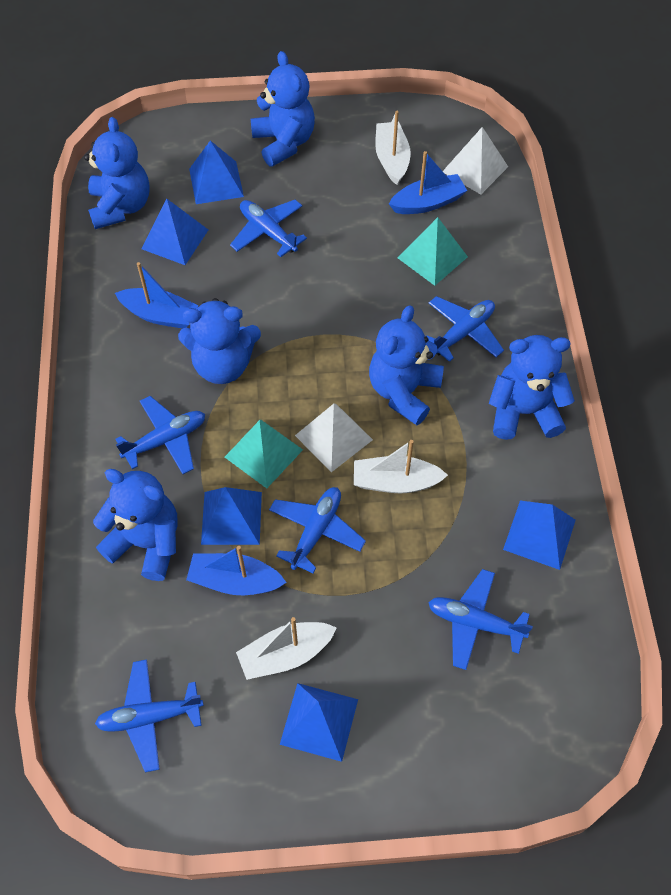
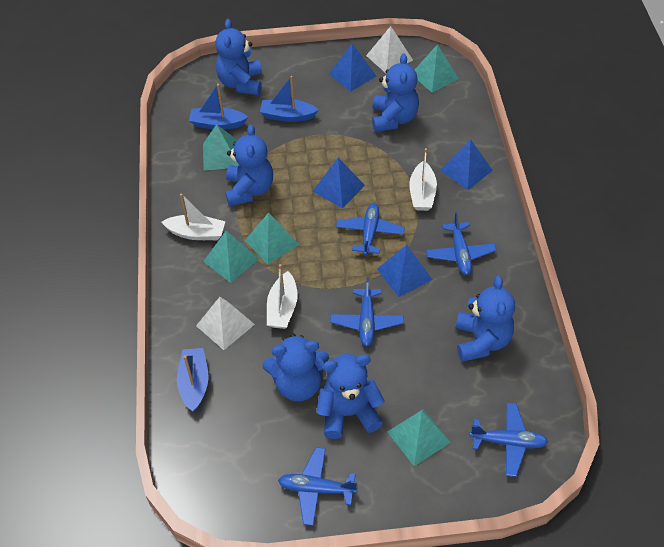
blue plane: [95,659,204,772] [115,396,205,474] [230,200,307,257] [269,487,366,573] [426,296,504,362] [428,569,533,670] = 6 -> [278,447,357,526] [330,278,404,346] [336,203,405,255] [426,212,497,275] [470,403,548,477] = 5
blue pyramid: [141,199,208,265] [189,141,244,204] [201,487,262,545] [280,683,358,762] [503,501,576,570] = 5 -> [312,158,365,208] [329,43,376,92] [377,245,433,297] [440,139,493,190] = 4
turquoise pyramid: [225,420,303,488] [398,217,468,286] = 2 -> [203,124,239,171] [203,231,259,283] [245,212,300,264] [387,409,451,466] [415,44,459,93] = 5

